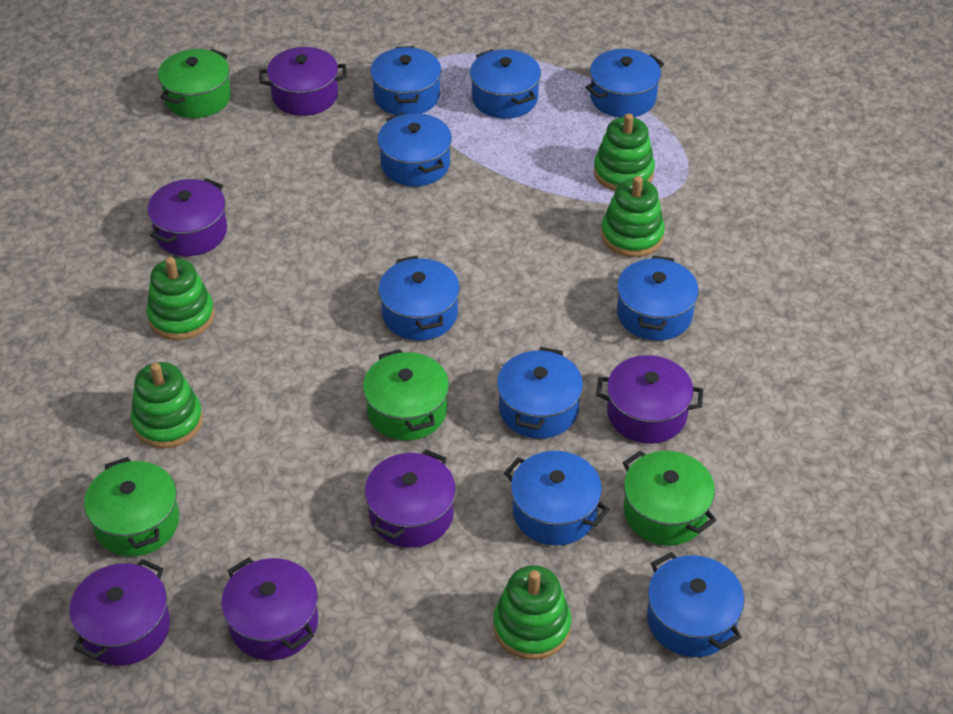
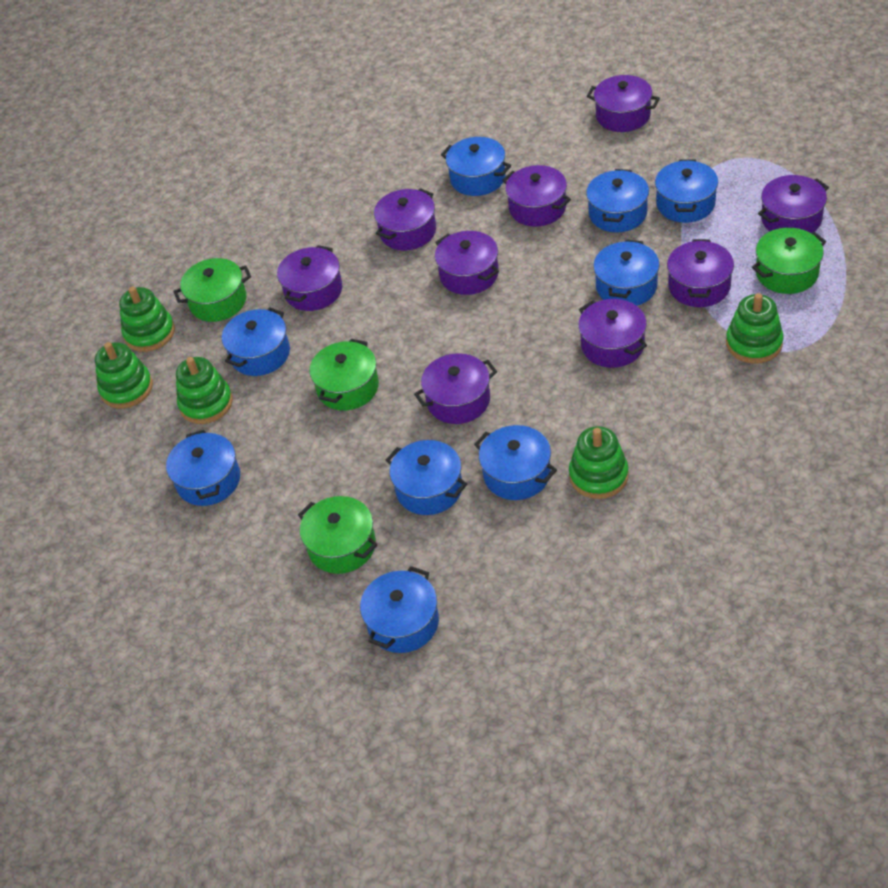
purple pot: [69,559,170,666] [147,178,227,256] [221,557,318,660] [259,47,347,116] [365,449,456,548] [596,355,703,444] = 6 -> [277,245,342,311] [374,188,436,250] [414,353,497,424] [435,231,499,295] [502,165,571,227] [578,299,647,368] [587,75,660,132] [667,239,734,307] [758,175,829,233] = 9

